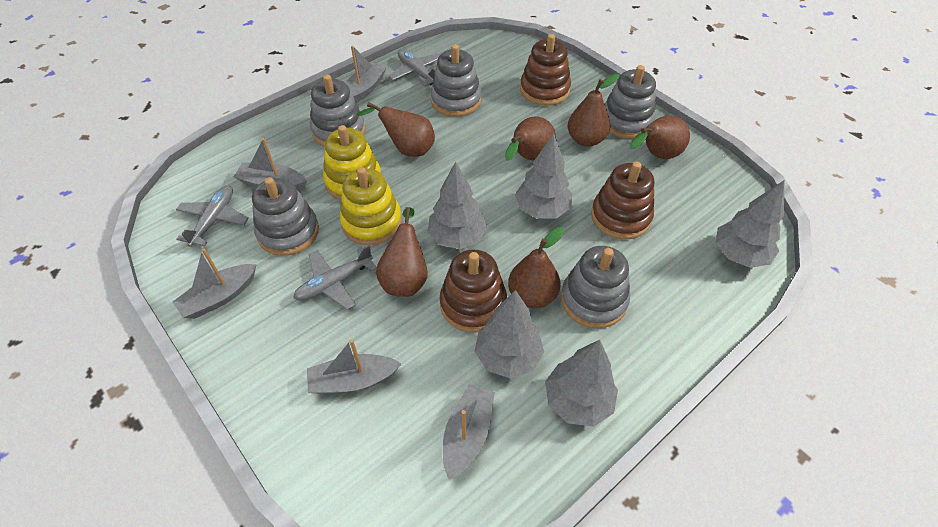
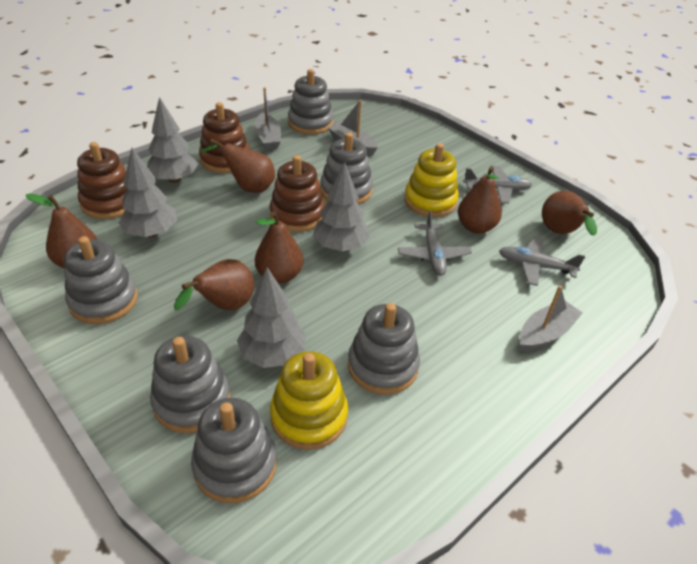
grey boat: [173,248,257,319] [233,138,307,191] [307,339,402,394] [346,46,387,103] [443,384,495,480] = 5 -> [254,87,281,150] [328,100,378,156] [520,286,582,351] = 3
grey stacking toy: [252,177,319,256] [310,74,365,147] [431,44,482,117] [561,246,630,328] [605,65,656,139] = 5 -> [64,236,138,324] [150,336,230,433] [191,398,277,503] [288,69,334,134] [320,133,373,204] [348,303,420,395] = 6
grey tree: [428,162,487,249] [475,290,544,379] [515,133,572,219] [545,340,618,427] [716,181,784,268] = 5 -> [119,148,177,237] [147,97,198,183] [237,267,305,368] [313,162,370,251] = 4

